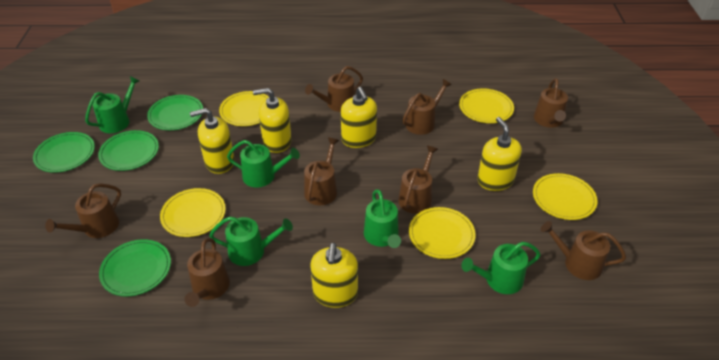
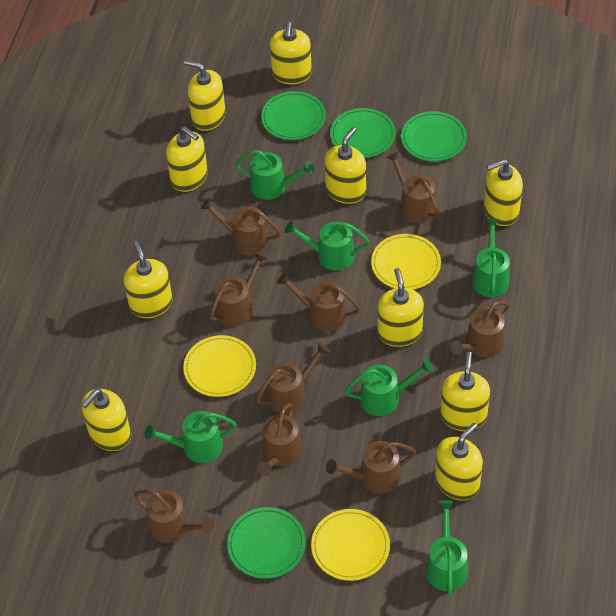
brown watering can: [45,183,121,238] [184,238,230,307] [304,137,339,205] [305,66,363,112] [398,145,438,214] [402,79,452,135] [534,78,568,128] [541,221,626,280] = 8 -> [134,489,214,543] [201,198,281,255] [209,252,267,326] [256,342,330,414] [257,403,302,476] [277,273,360,332] [326,441,416,494] [387,151,439,223] [450,301,509,358] = 9
green watering can: [85,76,139,133] [209,217,293,266] [227,140,300,188] [364,189,401,248] [461,242,541,294] = 5 -> [144,411,237,463] [235,150,314,200] [285,221,370,271] [345,359,433,416] [426,500,468,596] [472,219,510,297] = 6
yellow plate: [160,188,226,237] [219,91,269,126] [409,207,476,259] [459,89,514,123] [533,173,598,220] = 5 -> [183,335,256,397] [311,509,390,581] [371,234,441,290] = 3
yellow soap dispenser: [190,108,235,174] [253,88,292,153] [310,243,358,308] [341,87,377,148] [477,117,522,191] = 5 -> [81,389,131,451] [123,241,173,318] [166,127,208,192] [184,60,225,131] [270,22,312,84] [325,127,366,204] [377,268,424,347] [435,423,483,501] [440,352,490,431] [483,159,523,226] = 10

